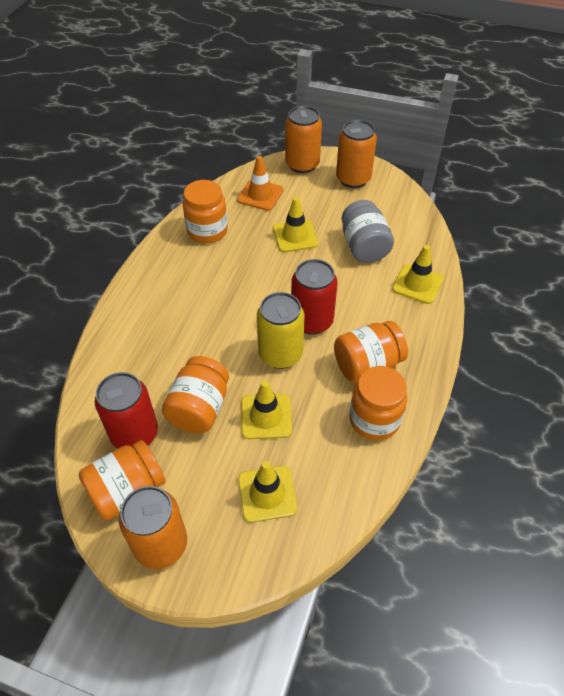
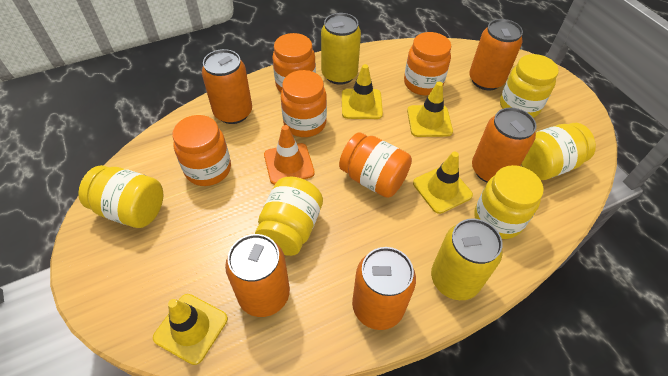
grey jar: [342,200,394,263] = 1 -> none = 0
orange can: [119,486,187,569] [285,106,322,173] [336,120,377,188] = 3 -> [202,49,252,124] [225,234,290,317] [352,247,416,330] [469,19,523,90] [472,108,537,183] = 5
red can: [95,372,158,449] [291,259,338,335] = 2 -> none = 0
yellow can: [257,292,305,369] = 1 -> [321,13,361,85] [431,219,503,300] = 2
yellow jar: none = 0 -> [78,165,163,228] [255,177,323,256] [474,165,544,239] [500,54,559,118] [521,123,596,180] = 5

